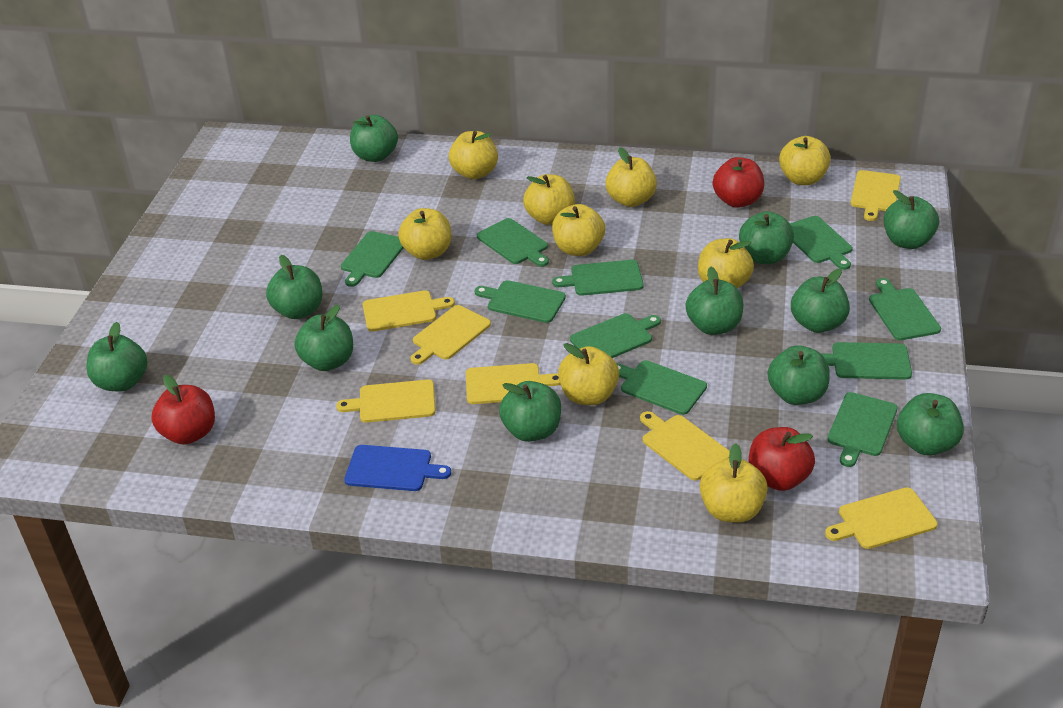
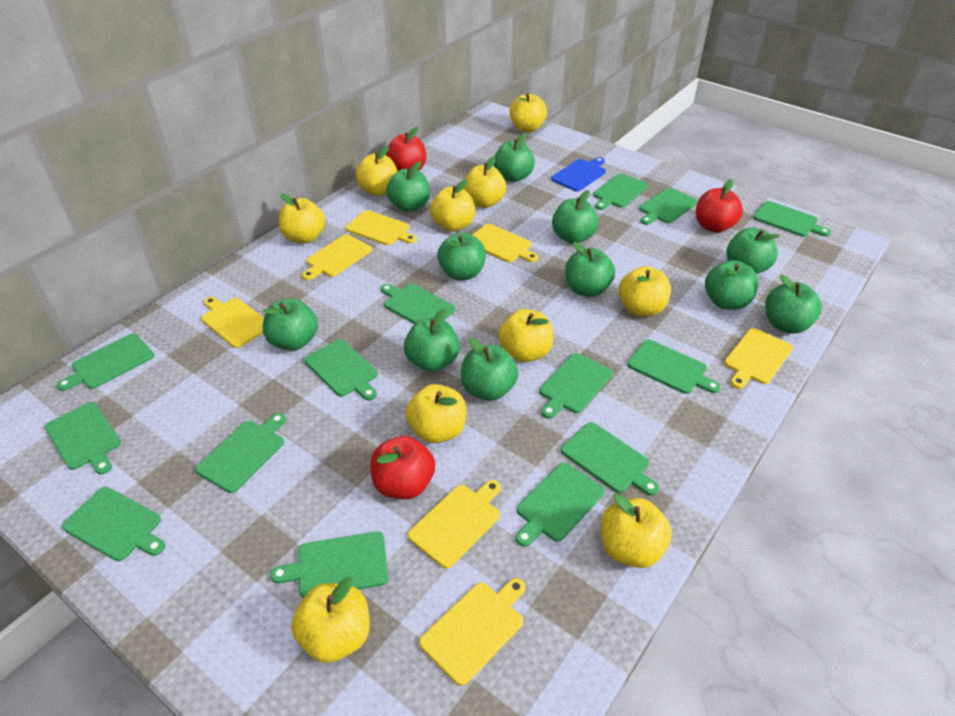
green cutting board: [341,231,403,287] [475,280,566,323] [477,218,549,267] [552,260,644,296] [570,313,661,358] [616,360,707,415] [790,216,852,270] [821,342,912,380] [827,392,898,467] [869,278,941,340] = 10 -> [45,402,121,475] [57,333,154,391] [62,487,165,561] [195,413,286,493] [271,531,388,598] [304,339,378,401] [381,284,455,324] [516,462,605,547] [539,353,613,419] [561,422,659,496] [593,173,648,210] [627,340,721,394] [640,188,698,225] [753,201,831,237] = 14
yellow apple: [398,208,451,260] [449,131,498,179] [523,174,575,225] [552,204,605,256] [558,343,619,405] [605,147,657,207] [698,238,754,288] [700,443,768,523] [779,136,831,185] = 9 -> [279,194,325,244] [291,577,370,663] [356,146,398,196] [406,384,466,443] [430,179,475,231] [463,156,506,208] [499,309,553,362] [509,93,547,132] [601,494,672,568] [619,266,671,316] = 10

